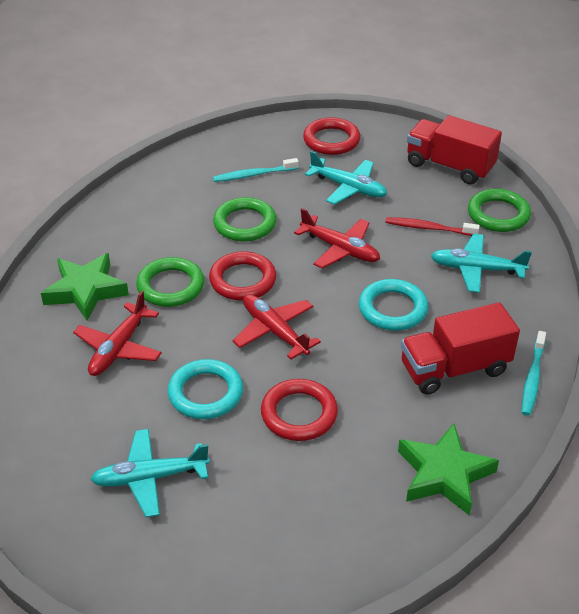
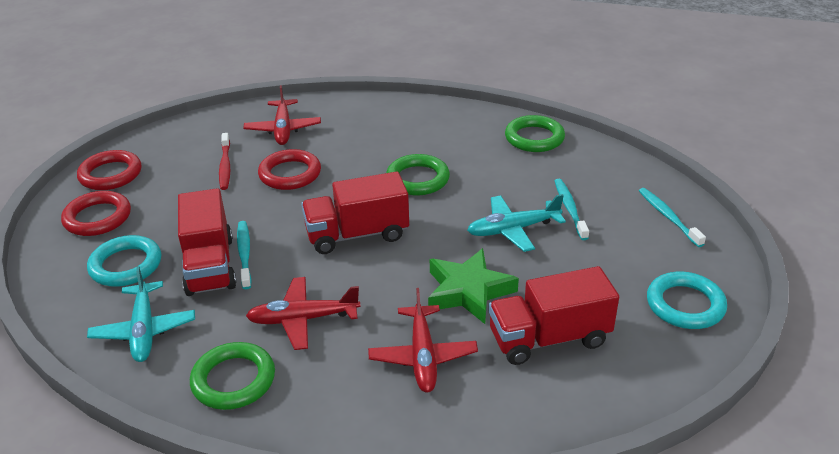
green star: [41,253,129,321] [398,423,499,515] = 2 -> [428,248,519,324] = 1
red truck: [401,302,520,395] [407,115,502,185] = 2 -> [178,188,236,296] [301,171,409,254] [488,266,619,365] = 3
turquoise plane: [90,429,210,517] [305,151,387,205] [431,234,532,293] = 3 -> [87,266,195,362] [467,194,566,252] = 2
turquoise toothbrush: [213,158,299,182] [522,331,546,416] = 2 -> [237,221,252,289] [555,179,589,240] [639,188,706,247] = 3

